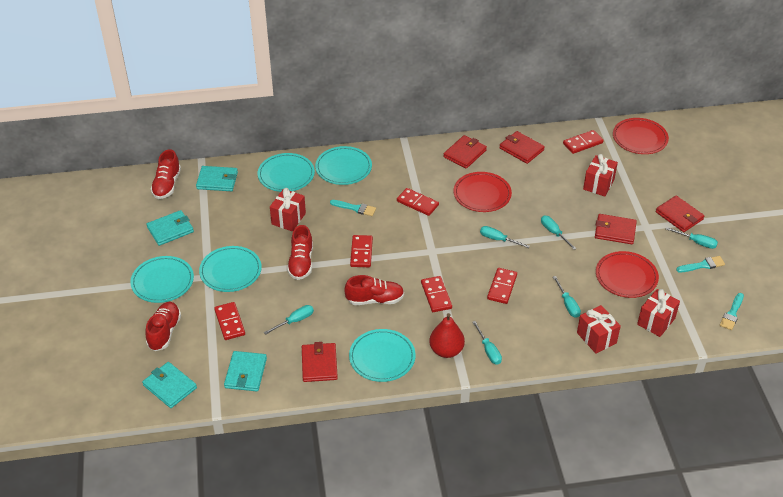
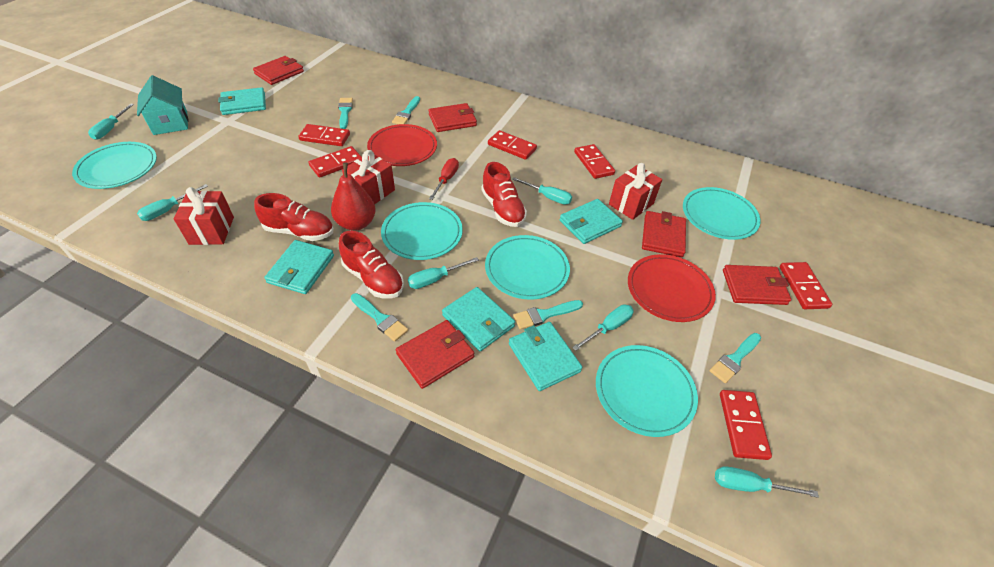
red gift: [270,188,306,231] [577,305,621,354] [583,154,618,197] [637,289,680,337] = 4 -> [174,187,234,245] [342,150,395,204] [609,163,662,220] = 3
red plate: [454,172,512,212] [596,251,659,298] [613,118,669,154] = 3 -> [367,124,437,166] [628,254,716,322] = 2
red screwdriver: none = 0 -> [429,158,459,200] = 1
red shoe: [145,302,181,351] [151,149,181,199] [287,225,313,280] [344,275,404,305] = 4 -> [254,193,334,241] [339,231,404,298] [481,162,527,227] = 3
turquoise brush: [330,200,376,216] [676,256,725,272] [720,293,744,330] = 3 -> [338,98,353,129] [351,293,408,342] [392,96,420,124] [513,300,583,330] [710,333,761,383] = 5
turquoise house: none = 0 -> [137,75,189,135] = 1
turquoise wallet: [142,362,197,408] [146,210,194,246] [196,166,238,191] [224,351,267,391] = 4 -> [218,87,266,115] [264,240,334,294] [442,287,515,351] [509,322,582,391] [560,199,623,244] = 5

